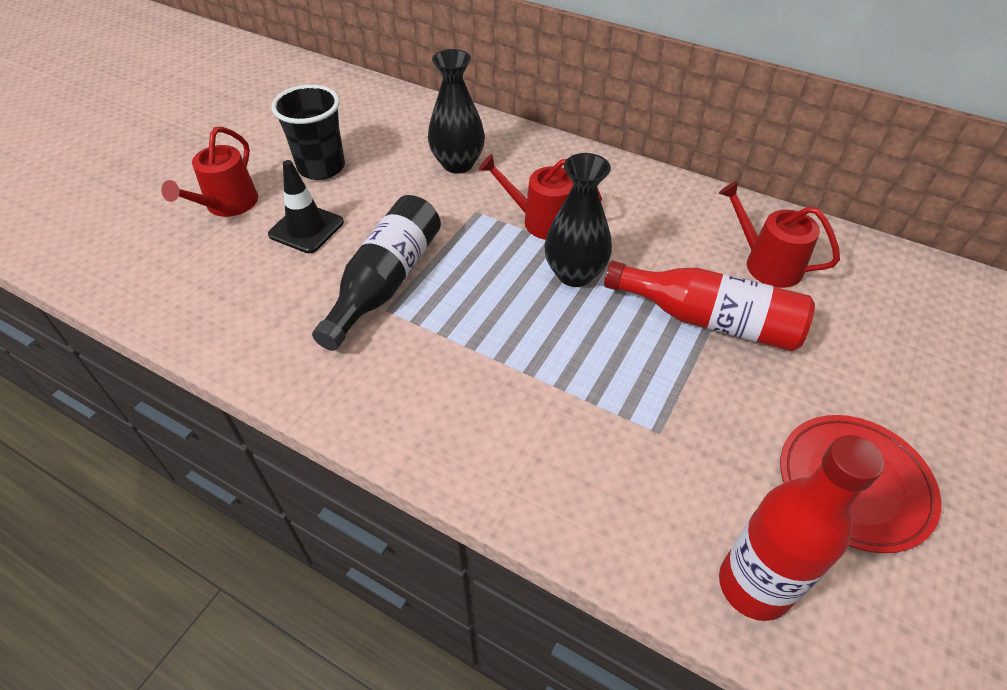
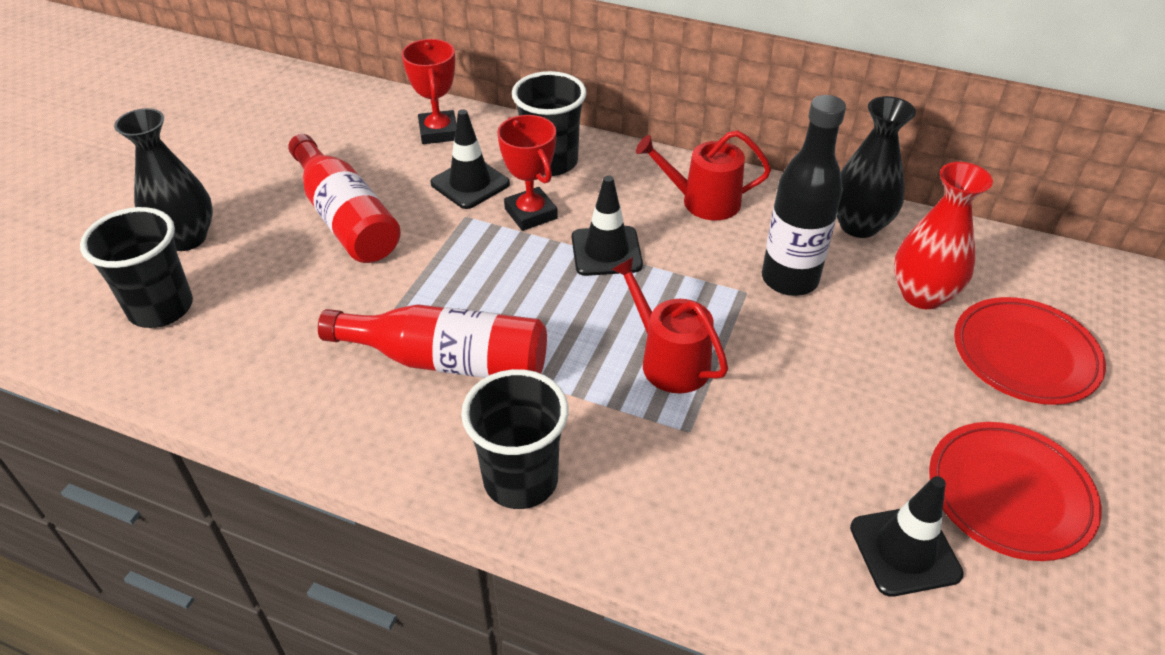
black cup: [271,85,345,180] = 1 -> [80,207,193,328] [461,369,569,509] [512,71,587,176] = 3
black traffic cone: [268,160,344,253] = 1 -> [431,109,510,209] [572,176,643,276] [850,476,964,597] = 3
red plate: [780,415,941,553] = 1 -> [929,422,1102,561] [954,297,1106,405] = 2
red trophy: none = 0 -> [402,39,456,144] [497,115,558,231] = 2
red vase: none = 0 -> [894,162,993,309] = 1
red watering can: [161,127,258,217] [479,154,602,240] [719,181,840,288] = 3 -> [611,257,728,393] [636,130,771,220] = 2

